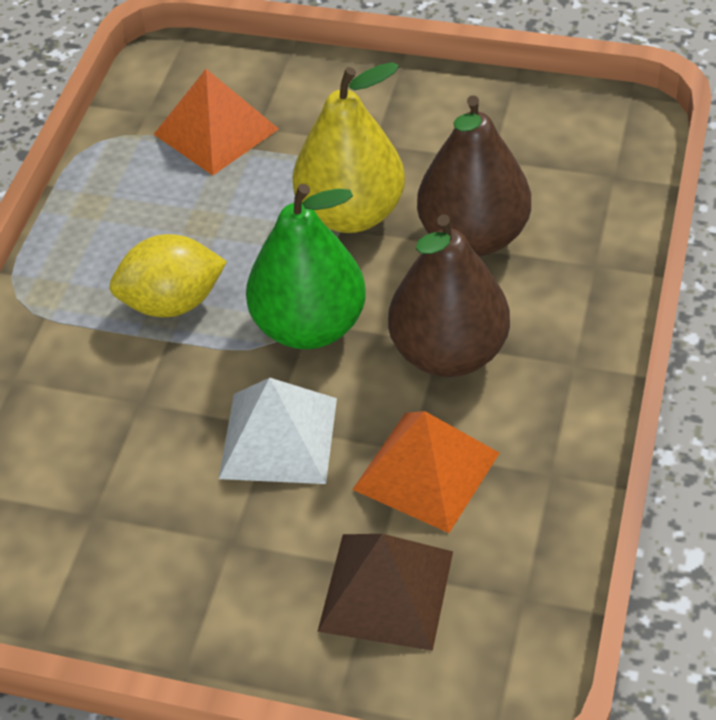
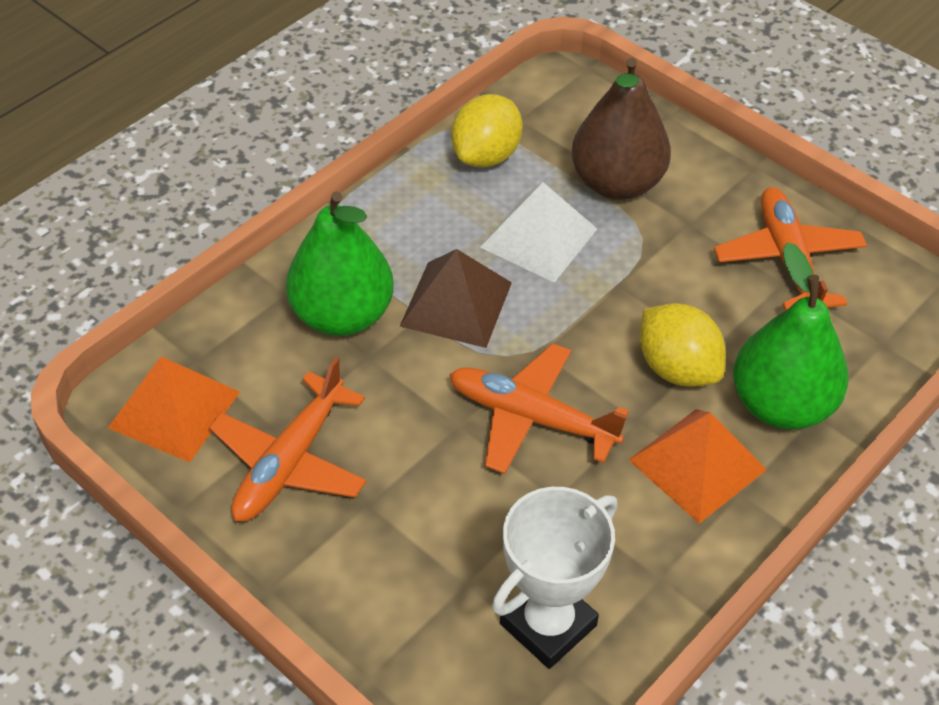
brown pear: [388,215,510,377] [417,95,531,256] = 2 -> [572,58,671,200] = 1
green pear: [246,184,366,349] = 1 -> [286,191,394,336] [733,242,848,430] = 2
orange plane: none = 0 -> [209,357,367,522] [449,343,629,474] [714,187,867,311] = 3
white trophy: none = 0 -> [492,487,618,669] = 1
yellow lemon: [109,234,227,317] = 1 -> [451,94,523,167] [640,303,726,387] = 2
yellow pear: [293,62,405,233] = 1 -> none = 0

